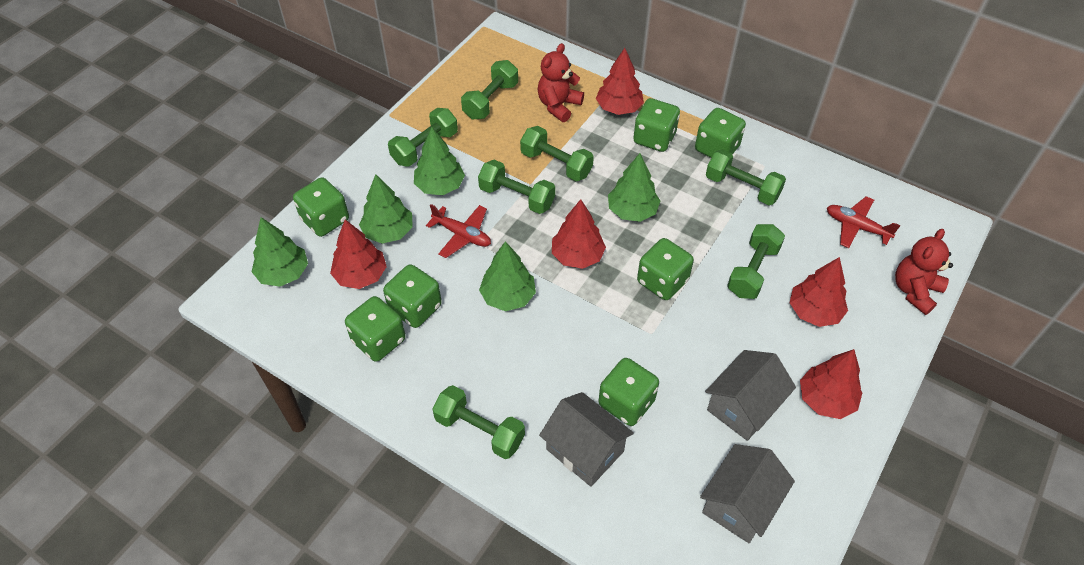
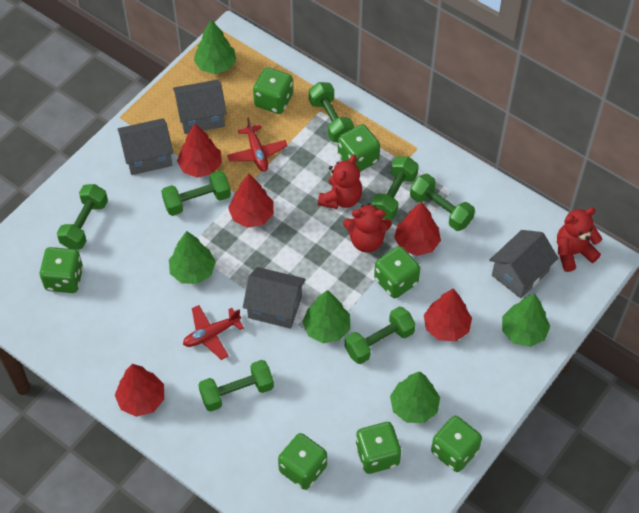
grey house: [539,392,634,487] [700,444,795,543] [705,350,796,441] = 3 -> [118,118,173,175] [173,80,227,134] [243,267,306,329] [489,230,559,298] = 4
red teddy bear: [537,43,584,122] [895,229,953,315] = 2 -> [318,155,362,209] [343,203,392,253] [557,207,602,272] = 3

